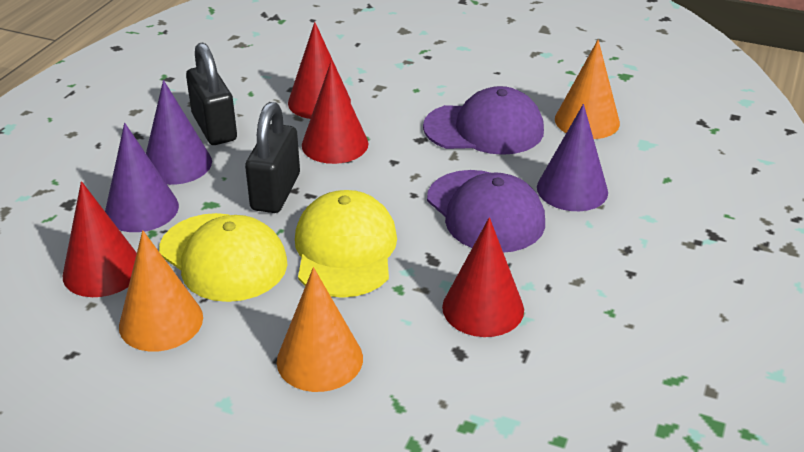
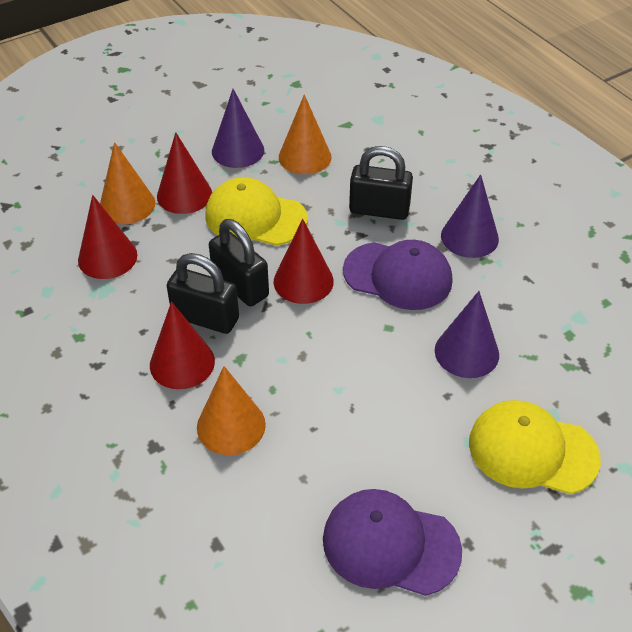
black padlock: [186,42,237,145] [245,102,300,213] = 2 -> [167,253,239,334] [209,219,269,306] [349,146,413,220] = 3

